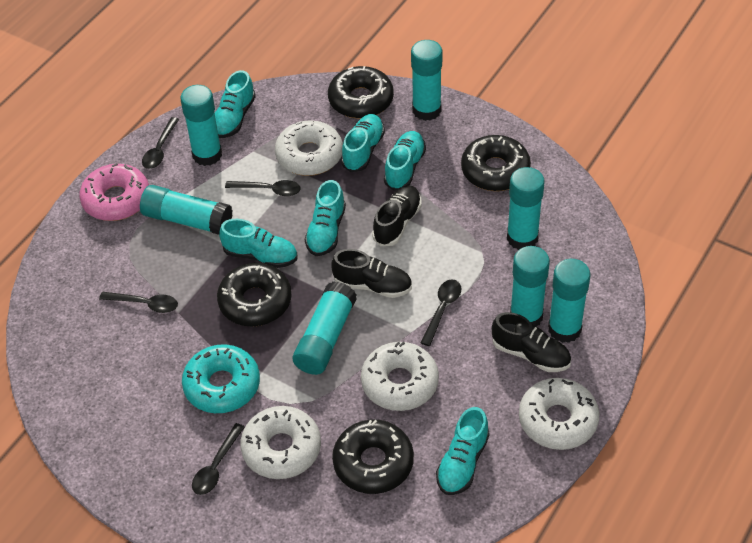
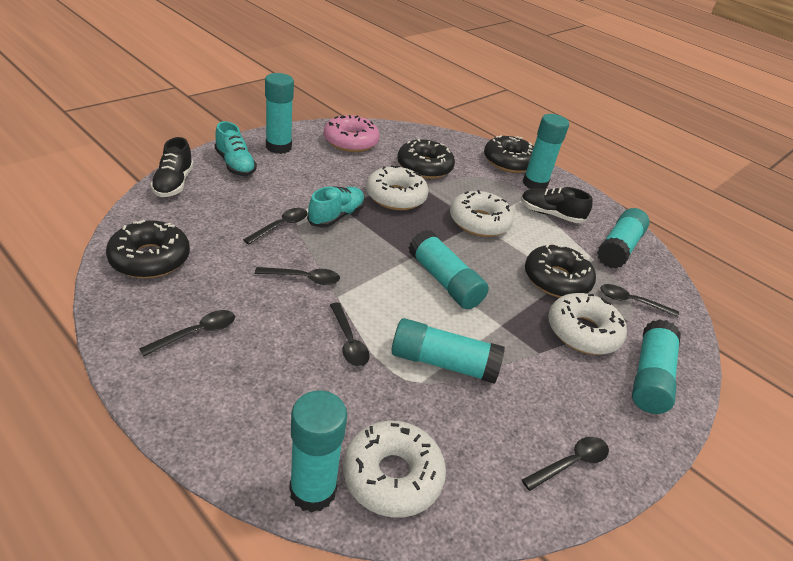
black shoe: [332,249,412,298] [372,186,422,246] [492,312,571,372] = 3 -> [151,137,194,197] [521,187,592,223] = 2
black spoon: [99,292,178,313] [142,117,179,169] [192,423,245,495] [225,180,301,196] [421,279,461,346] = 5 -> [139,310,235,356] [243,208,308,244] [255,267,340,285] [330,302,370,366] [522,437,609,491] [600,284,679,317] = 6
turquoise donut: [182,344,260,413] = 1 -> none = 0
turquoise shoe: [215,70,256,138] [219,219,297,268] [305,180,346,256] [341,114,385,172] [384,131,426,191] [436,407,490,495] = 6 -> [215,121,257,176] [307,186,365,228] = 2

